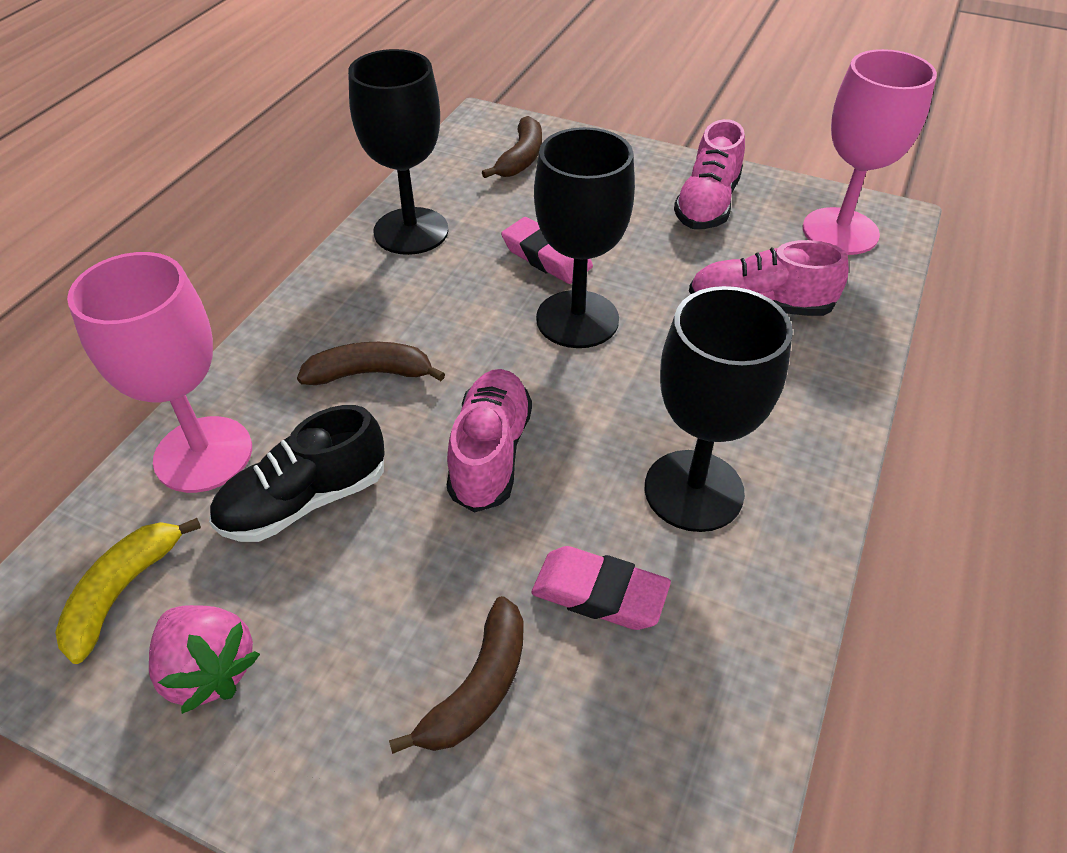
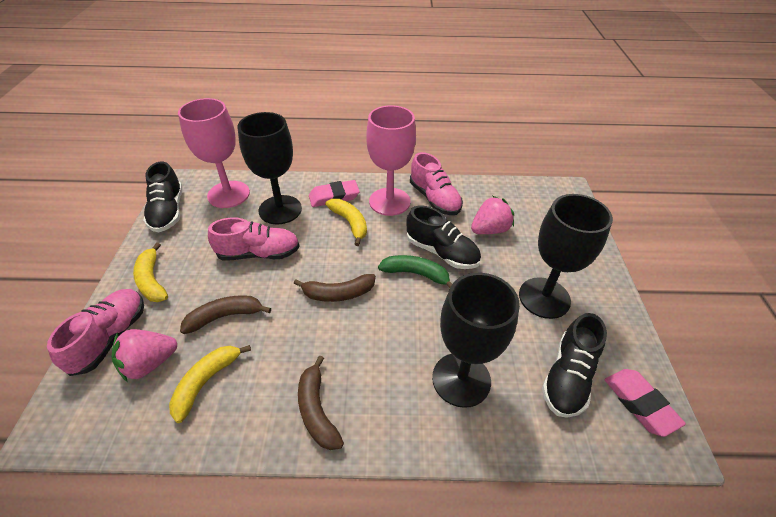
black shoe: [209,405,385,542] = 1 -> [143,162,183,232] [406,205,481,269] [542,313,607,418] = 3
green banana: none = 0 -> [378,255,452,288] = 1
pink strawberry: [149,605,260,714] = 1 -> [111,329,177,382] [471,196,514,234] = 2
yellow banana: [55,518,201,664] = 1 -> [133,242,168,302] [169,345,251,423] [325,199,367,246] = 3

